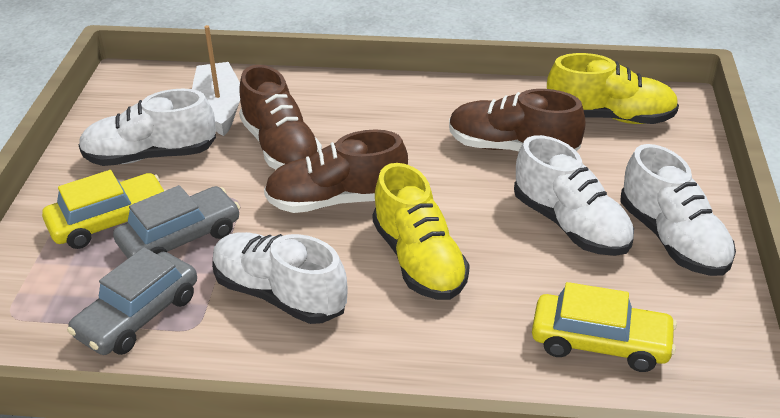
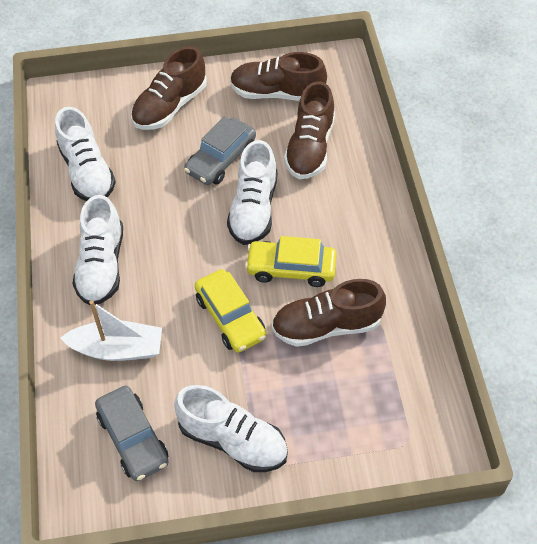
brown shoe: [239,65,322,169] [264,130,408,213] [449,89,586,151] = 3 -> [131,46,207,130] [230,52,327,101] [272,279,386,347] [284,81,335,179] = 4
yellow shoe: [373,163,470,300] [547,53,679,124] = 2 -> none = 0

